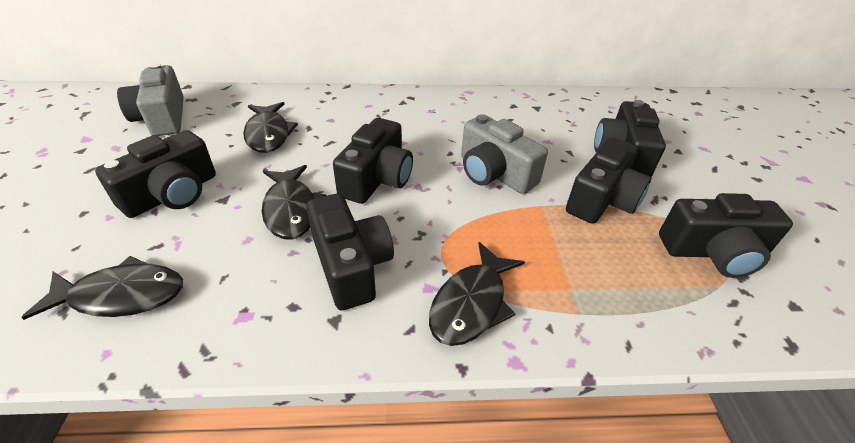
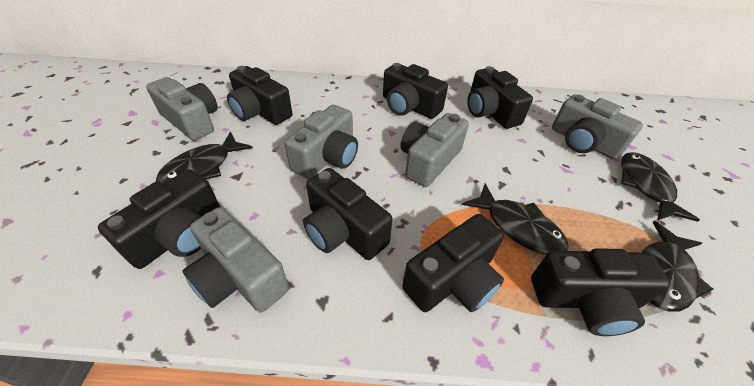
black camera: [95,130,216,218] [306,193,394,310] [333,118,413,204] [566,137,651,224] [594,100,666,177] [659,193,793,278] = 6 -> [98,170,220,269] [227,66,293,125] [303,168,392,260] [383,63,448,119] [402,214,504,312] [467,66,533,129] [531,248,671,336] = 7
grey camera: [117,63,184,136] [461,115,548,194] = 2 -> [146,77,218,141] [183,207,289,313] [285,105,358,179] [400,113,469,187] [552,94,643,160] = 5

